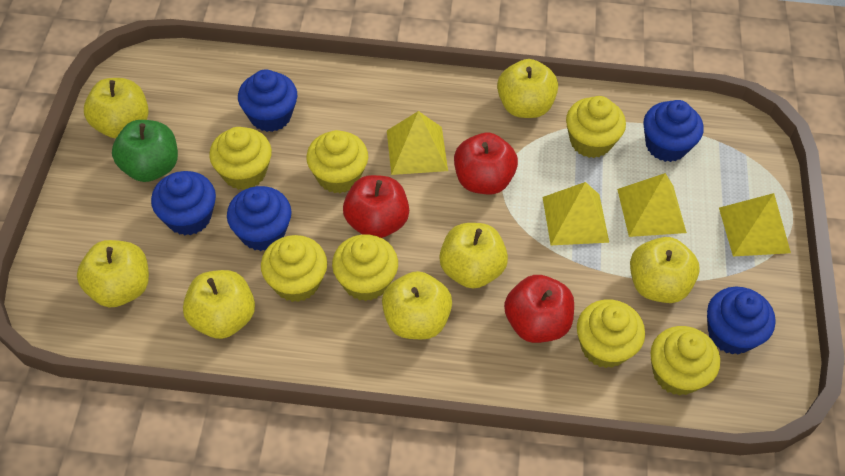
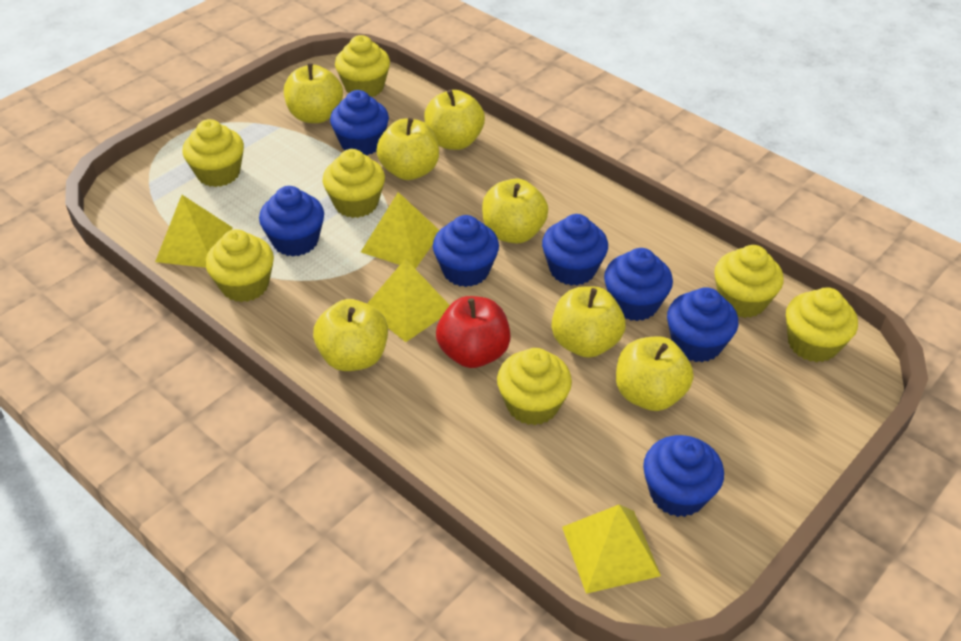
blue cupcake: [151,171,216,235] [227,186,291,251] [238,69,297,132] [644,100,703,162] [707,287,776,355] = 5 -> [259,186,324,256] [330,90,389,156] [433,215,499,287] [542,214,608,286] [604,248,673,321] [643,435,724,517] [667,287,738,362] = 7
green apple: [112,120,178,182] = 1 -> none = 0
red apple: [343,175,409,238] [454,133,518,195] [504,275,574,343] = 3 -> [436,296,511,368] = 1

